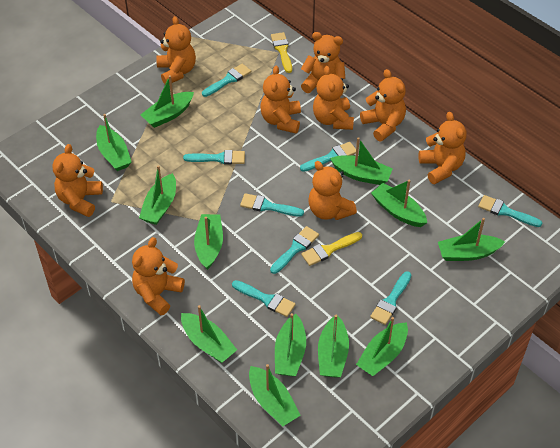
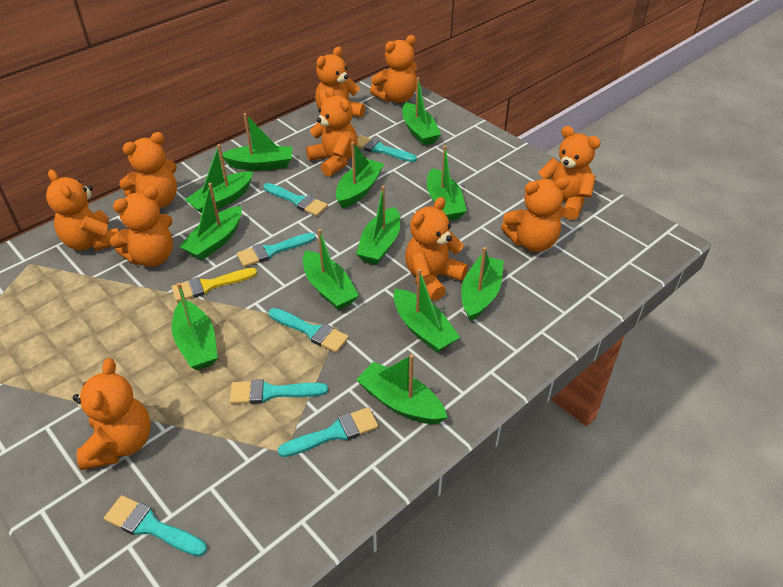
orange teddy bear: [53,144,103,217] [132,237,185,315] [156,16,196,84] [260,65,301,134] [301,32,345,93] [308,161,357,220] [313,66,354,130] [360,69,406,141] [418,112,466,184] = 9 -> [46,169,119,251] [73,358,151,470] [110,187,173,267] [119,132,177,208] [306,87,358,177] [315,47,365,117] [370,35,417,103] [405,197,468,301] [501,177,569,252] [538,126,601,220] = 10
turquoise brush: [183,150,245,165] [202,64,251,97] [232,280,296,317] [240,193,304,217] [270,226,319,274] [300,142,356,172] [370,271,411,325] [478,195,542,227] = 8 -> [104,495,207,556] [230,379,328,404] [237,233,316,267] [263,183,328,216] [269,308,349,353] [278,407,378,457] [357,135,417,162] = 7
yellow brush: [271,32,292,73] [301,232,362,266] = 2 -> [172,268,257,302] = 1

